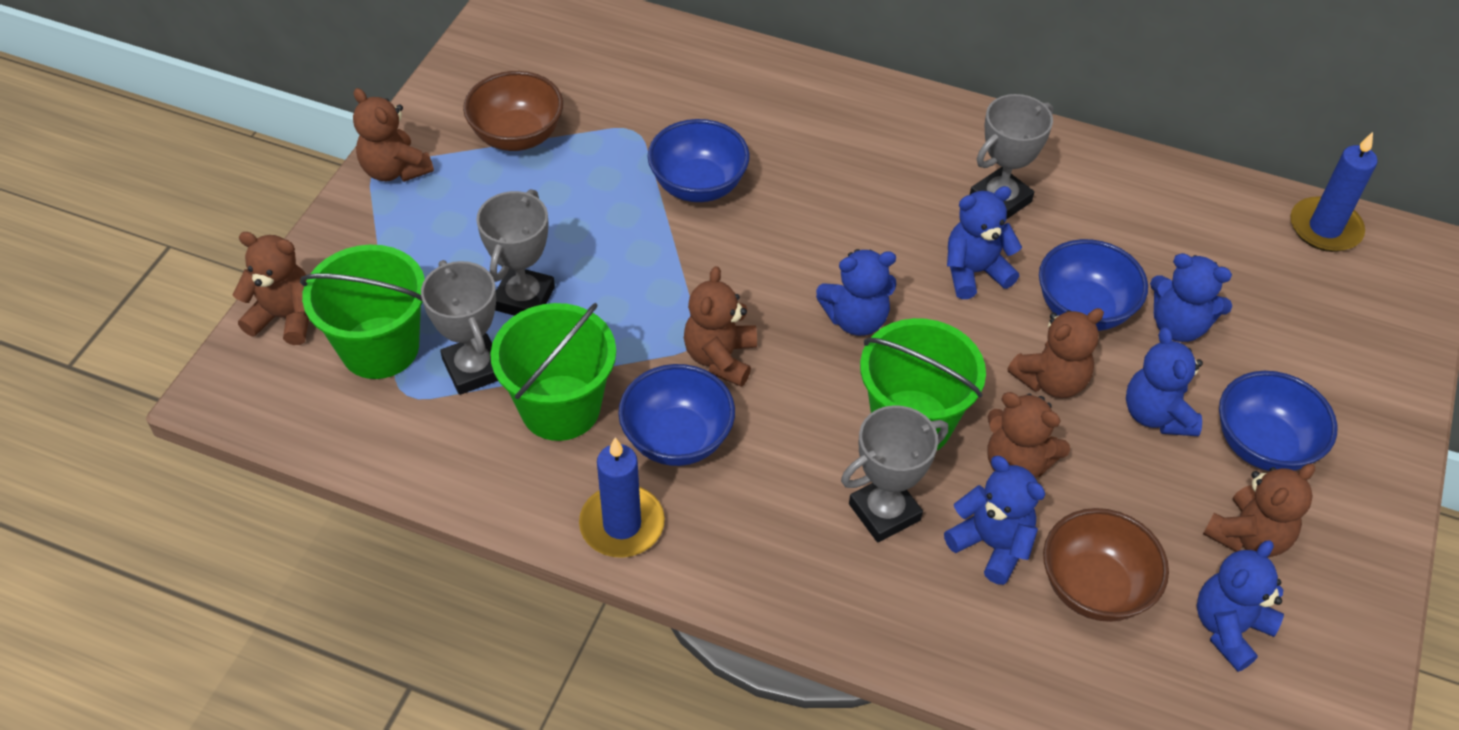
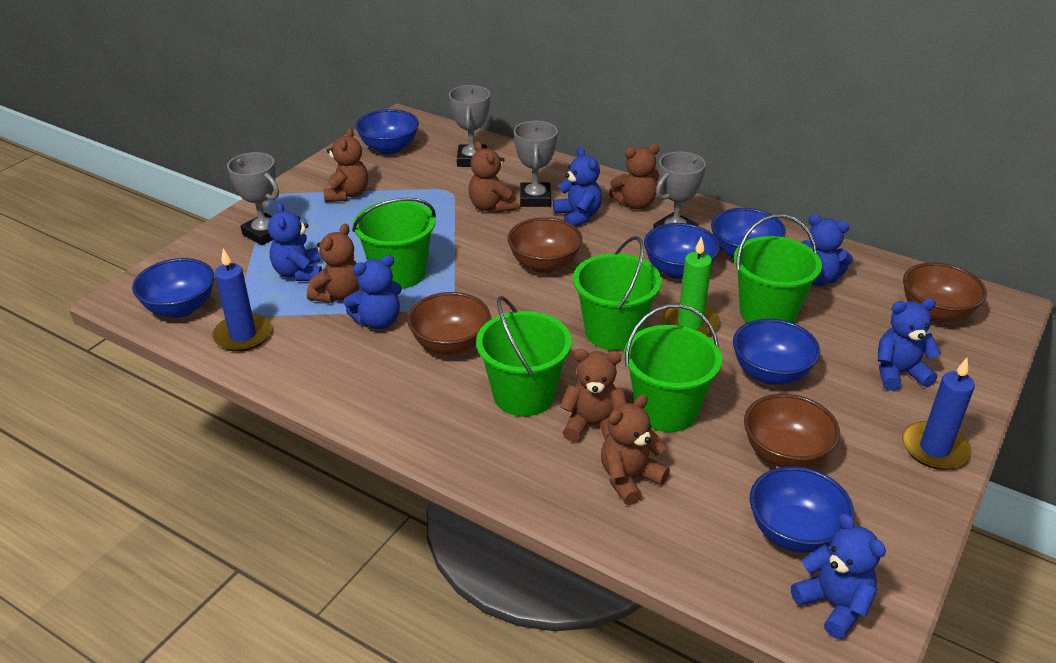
blue bowl: [618,364,735,466] [648,119,750,202] [1039,239,1148,331] [1219,371,1338,471] = 4 -> [132,258,214,318] [356,109,419,154] [644,223,720,279] [711,208,786,259] [733,319,820,385] [750,466,854,553] = 6
brown bowl: [463,71,563,151] [1043,508,1169,622] = 2 -> [407,292,490,355] [508,217,582,273] [744,394,840,468] [903,262,987,323] = 4
green bucket: [300,245,425,379] [490,303,616,441] [860,318,986,450] = 3 -> [352,198,436,289] [476,296,572,416] [573,236,662,350] [624,304,722,432] [734,214,822,323] = 5
green candle: none = 0 -> [662,236,720,336] = 1

